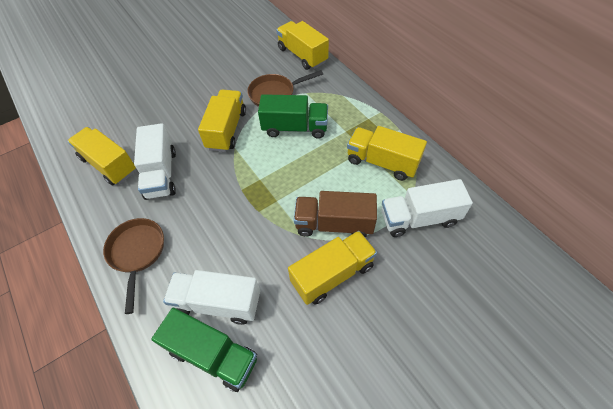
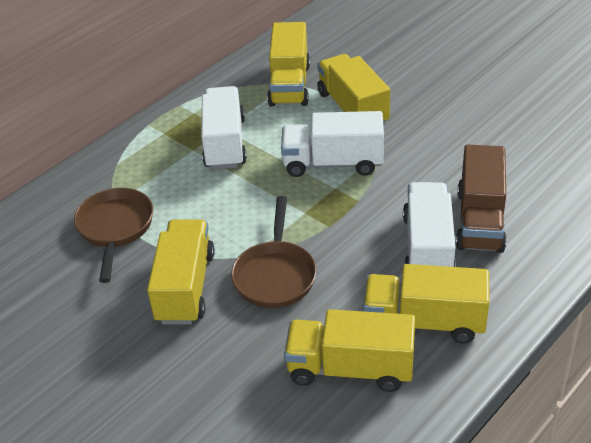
green truck: [151,308,257,392] [258,94,328,139] = 2 -> none = 0

